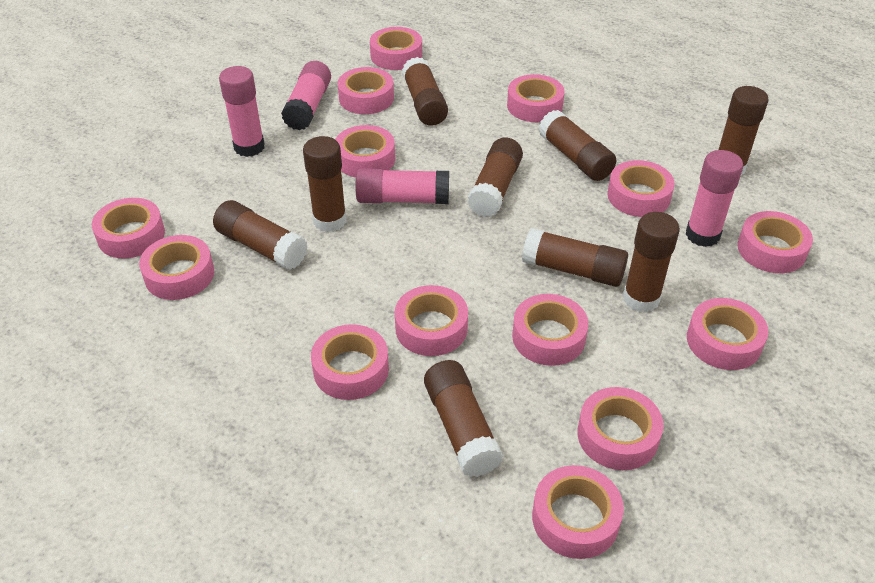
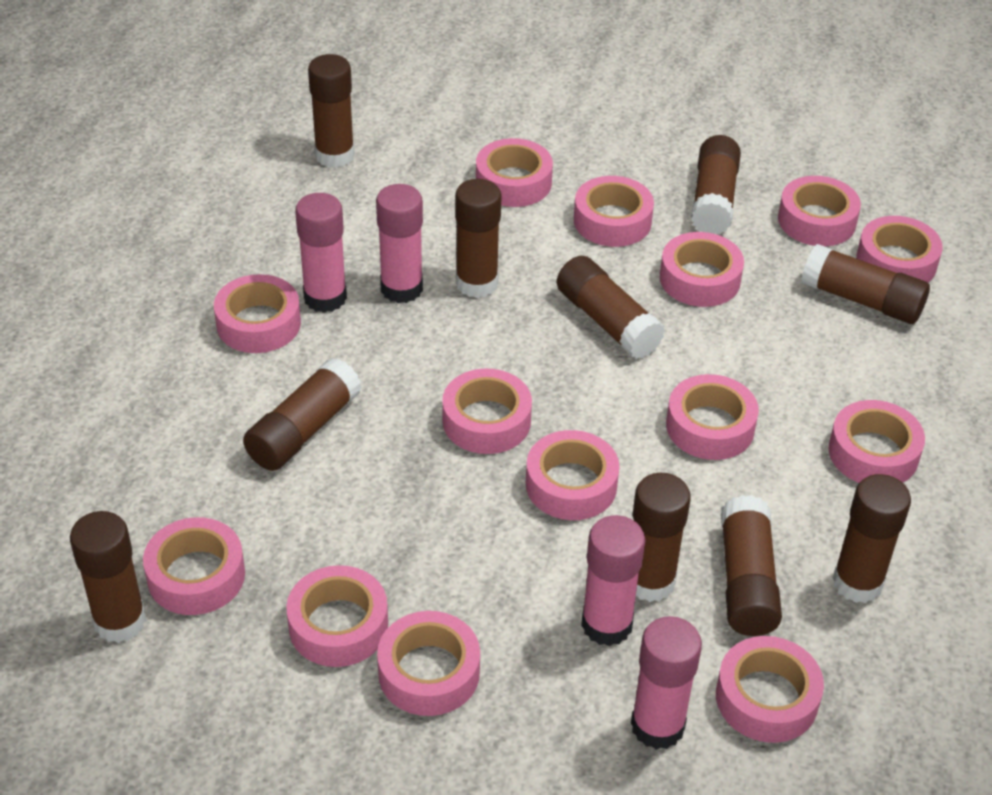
brown glue stick: [213,200,308,270] [303,136,347,232] [402,57,448,126] [424,360,503,477] [467,137,523,217] [522,228,628,287] [539,110,616,181] [623,212,680,313] [719,86,768,177] = 9 -> [70,511,146,643] [243,358,362,471] [308,54,355,168] [455,179,502,298] [557,256,665,359] [633,473,691,602] [691,135,741,234] [721,495,782,636] [801,244,930,324] [833,474,911,603] = 10

